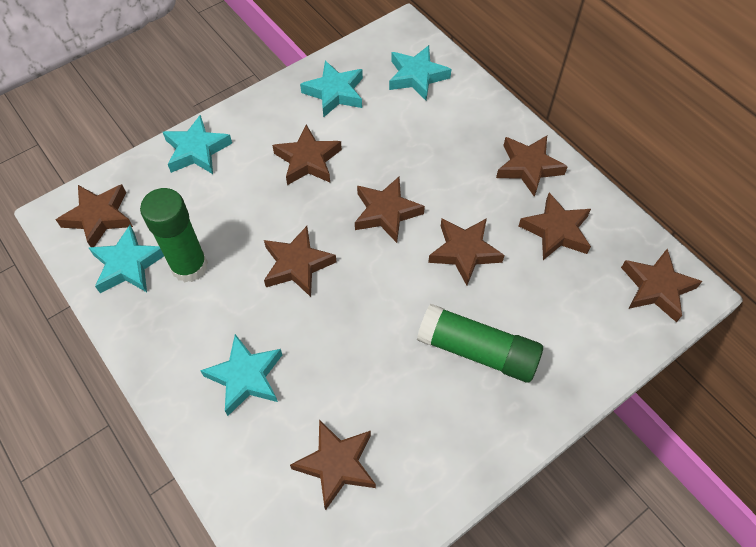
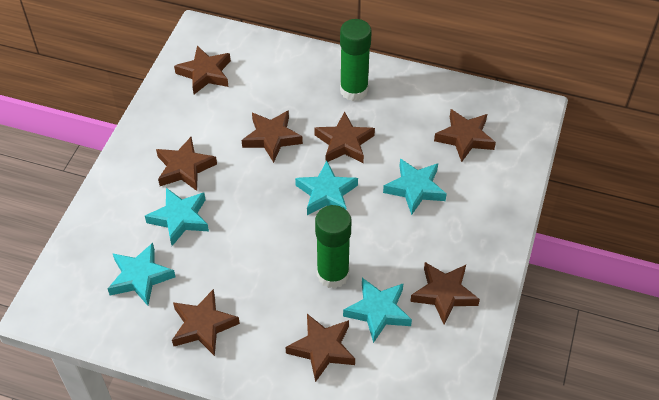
brown star: [56,184,133,247] [264,226,336,297] [272,125,342,185] [290,420,376,510] [355,177,425,243] [428,218,505,285] [496,136,568,197] [519,193,591,260] [621,249,702,322] = 9 -> [156,137,217,191] [172,289,240,356] [174,46,231,94] [242,110,303,163] [285,314,355,382] [314,112,375,163] [410,262,480,325] [434,109,496,162] = 8

